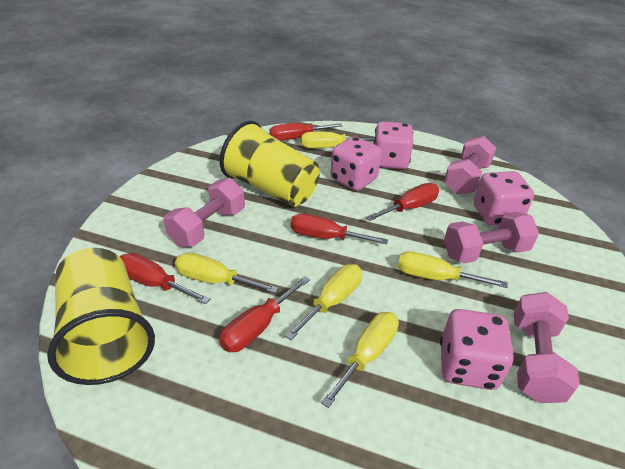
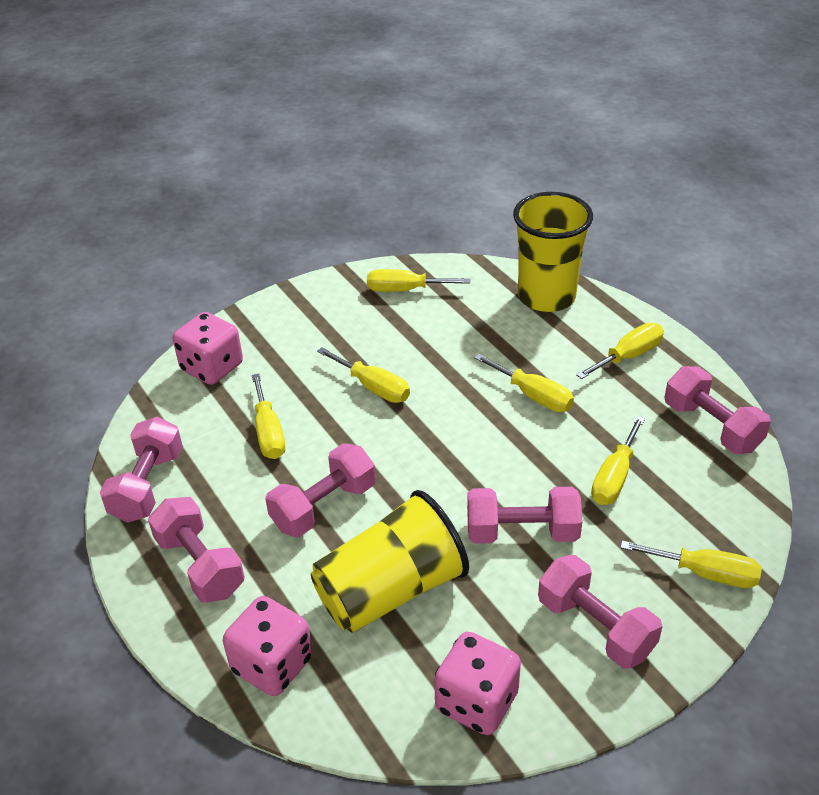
pink dice: [331,137,381,191] [374,121,413,169] [440,309,514,390] [474,171,534,226] = 4 -> [173,312,243,385] [223,596,313,696] [434,632,521,735] = 3
pink dumbbell: [164,178,245,247] [444,136,496,194] [444,212,539,264] [514,292,580,403] = 4 -> [100,417,183,523] [148,497,245,603] [265,443,376,537] [467,487,582,543] [538,555,663,669] [664,366,771,454] = 6
red screwdriver: [120,253,211,304] [219,276,310,352] [270,123,343,141] [291,213,388,244] [366,183,439,221] = 5 -> none = 0
yellow screwdriver: [175,253,279,293] [285,264,362,340] [301,132,375,148] [321,312,399,408] [398,251,507,288] = 5 -> [252,374,285,459] [317,347,410,403] [367,269,470,292] [474,354,574,412] [576,323,664,379] [591,416,645,505] [620,541,762,588] = 7

